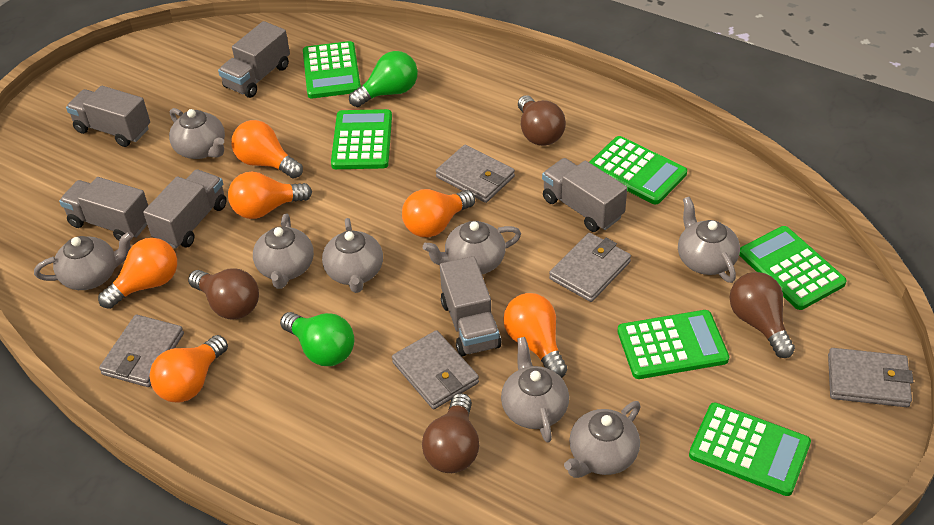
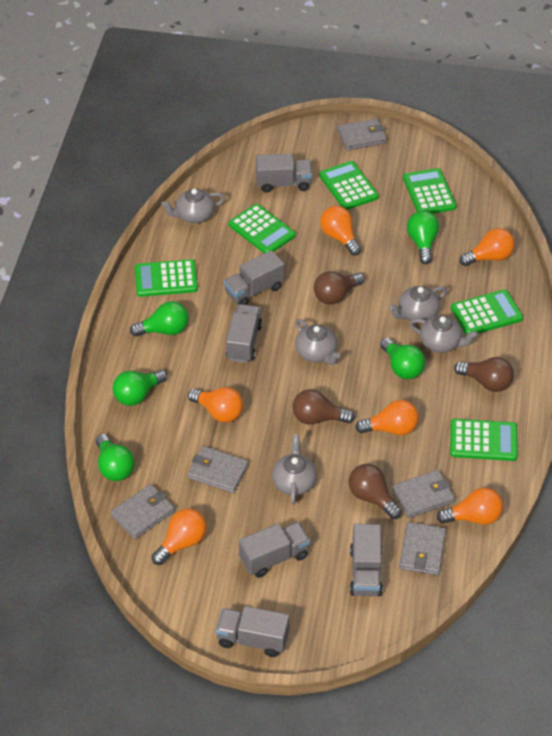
green light bulb: [280,312,354,366] [349,51,418,107] = 2 -> [96,434,135,481] [113,369,167,406] [130,301,189,337] [380,338,425,379] [407,211,439,264] = 5
grey teapot: [34,232,134,290] [169,108,225,159] [253,214,314,289] [322,218,383,293] [423,221,521,274] [501,337,569,443] [564,401,641,478] [678,197,740,283] = 8 -> [161,188,225,223] [272,434,317,505] [295,319,340,365] [389,286,447,321] [409,315,478,353] = 5

